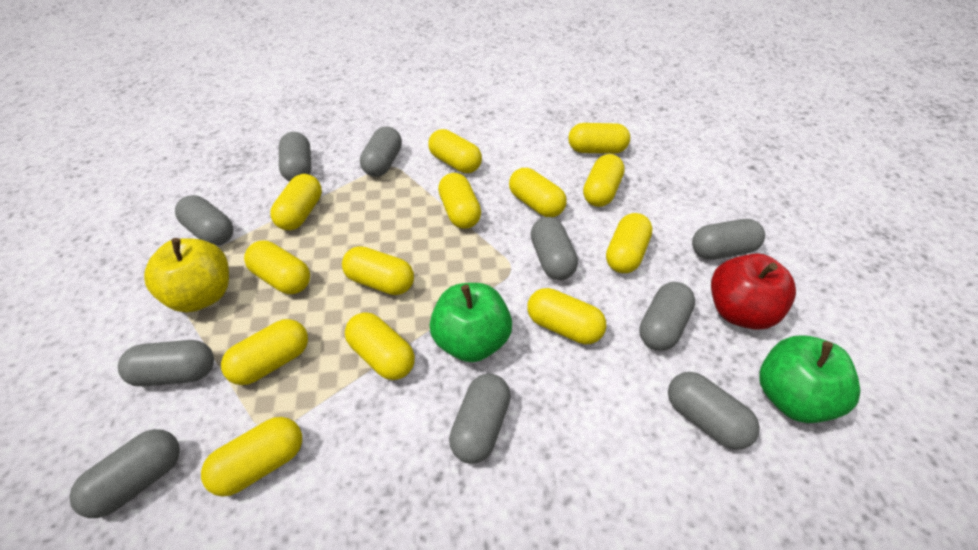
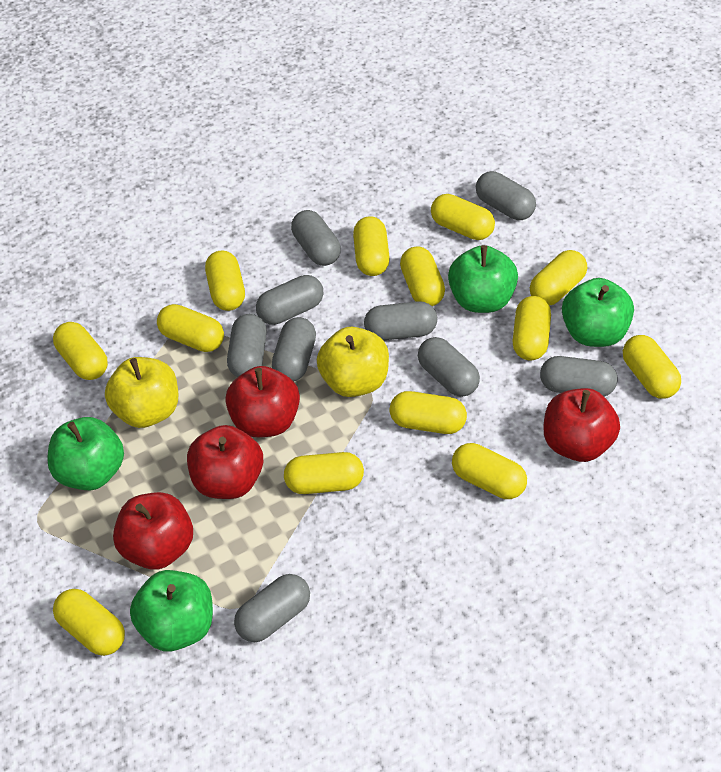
green apple: [430,283,512,362] [759,336,860,423] = 2 -> [47,417,124,490] [130,570,213,652] [448,245,518,313] [562,278,634,347] = 4
grey capsule: [69,429,180,518] [118,340,214,387] [175,195,233,246] [279,132,311,181] [360,126,402,177] [449,374,511,464] [531,217,578,280] [639,282,695,351] [668,372,760,450] [692,219,765,260] = 10 -> [227,314,267,377] [234,574,310,642] [256,275,323,325] [272,317,316,381] [291,210,341,266] [364,301,437,341] [418,337,480,397] [476,171,536,220] [540,356,618,397] = 9
red apple: [711,253,796,330] = 1 -> [113,492,193,569] [187,425,263,499] [225,366,300,437] [544,388,620,462] = 4
yellow apple: [144,238,229,312] = 1 -> [105,357,179,428] [317,327,389,397] = 2

